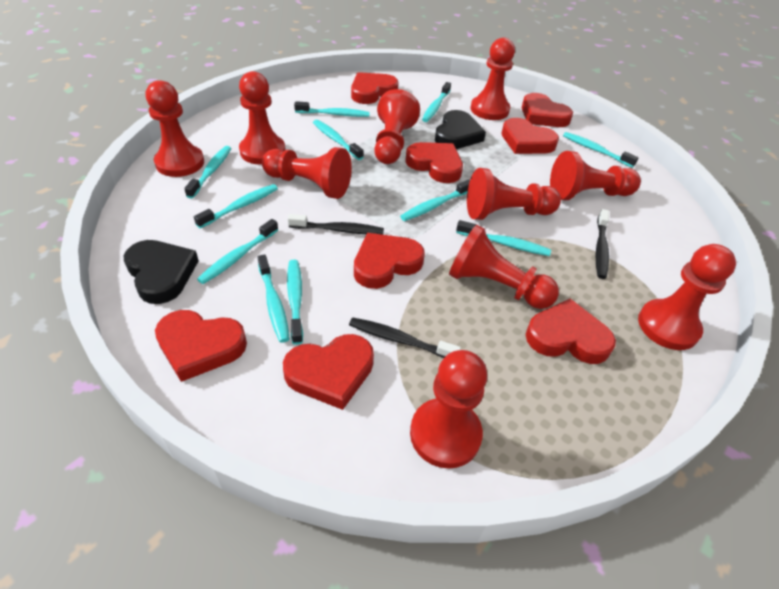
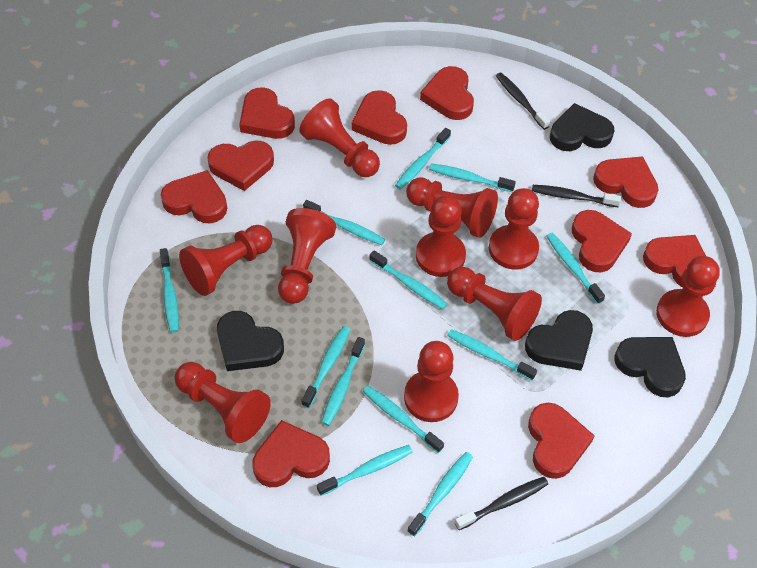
black heart: [124,240,199,304] [435,110,486,149] = 2 -> [217,311,284,371] [525,310,593,371] [550,103,614,151] [615,337,686,397] = 4
red heart: [155,310,247,382] [283,334,374,410] [351,72,399,104] [354,233,425,289] [405,142,463,183] [502,118,559,154] [522,93,573,127] [526,299,616,364] = 8 -> [161,170,227,223] [208,140,274,191] [239,87,295,139] [253,420,330,487] [352,90,407,145] [420,66,474,120] [528,403,595,479] [572,210,632,272] [593,156,659,208] [643,235,706,288] = 10
turquoise toothbrush: [184,146,231,199] [194,184,278,228] [197,219,278,284] [257,255,290,343] [287,260,303,345] [294,101,370,117] [313,120,364,160] [400,179,470,221] [422,82,451,122] [456,220,551,256] [563,132,639,168] = 11 -> [160,248,179,333] [301,326,351,408] [303,200,385,245] [317,445,413,496] [321,337,365,426] [363,386,444,453] [369,250,447,309] [395,128,451,190] [407,452,473,536] [429,163,516,192] [447,329,537,380] [547,233,605,304] = 12

